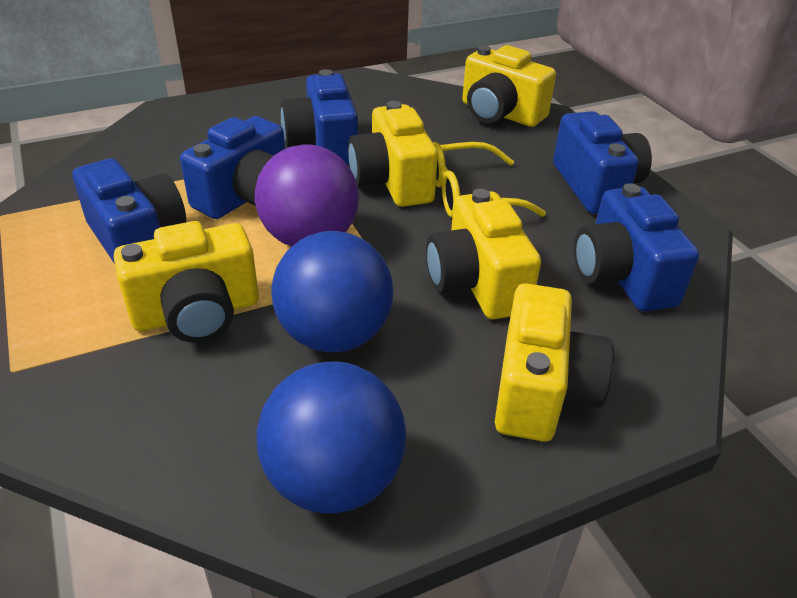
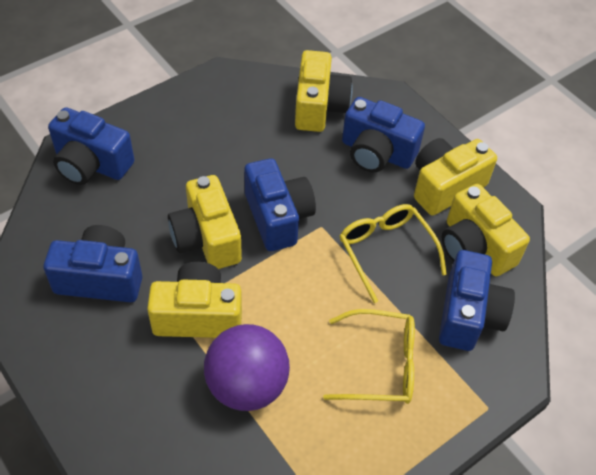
blue ball: [256,361,406,513] [272,231,393,352] = 2 -> none = 0
yellow glasses: [433,142,546,218] = 1 -> [323,309,415,404] [340,204,447,303] = 2

